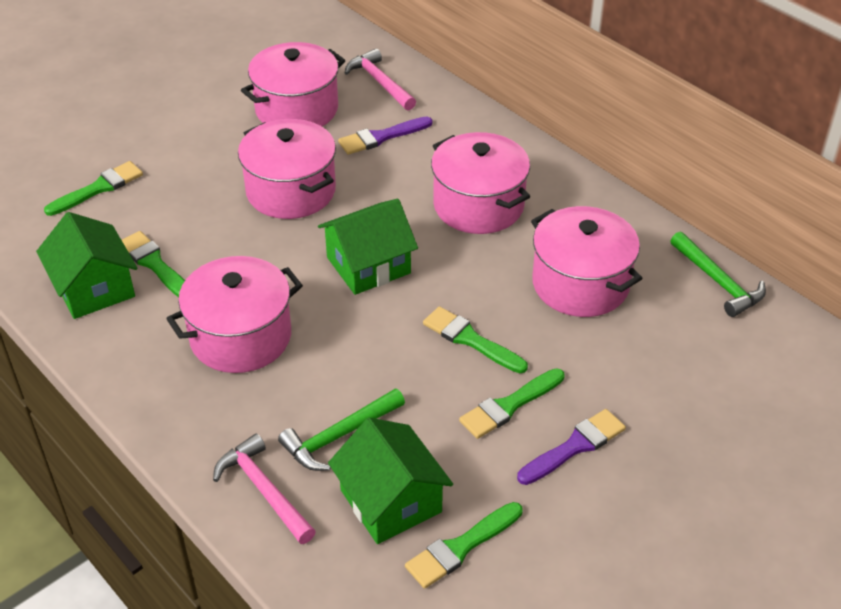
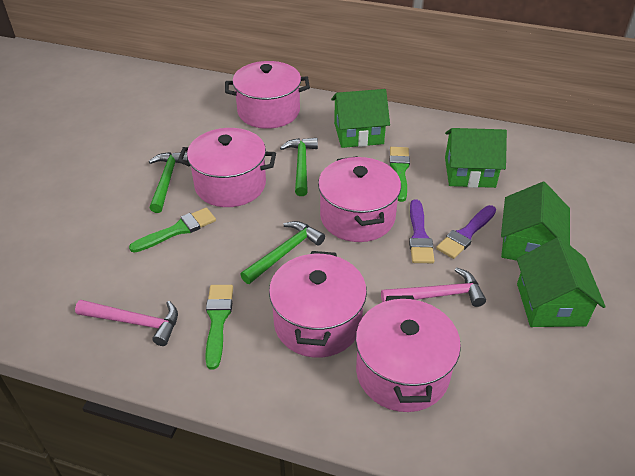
green brush: [44,161,143,216] [122,231,185,297] [405,502,522,589] [423,306,528,373] [459,368,564,439] = 5 -> [129,207,216,253] [205,285,233,369] [390,147,410,202] = 3
green hammer: [278,388,405,471] [670,232,766,317] = 2 -> [149,152,188,213] [240,221,325,284] [280,138,318,196] = 3
green house: [36,212,138,319] [318,199,418,295] [328,418,453,544] = 3 -> [331,89,390,148] [445,128,507,188] [501,182,570,261] [517,237,606,327] = 4

